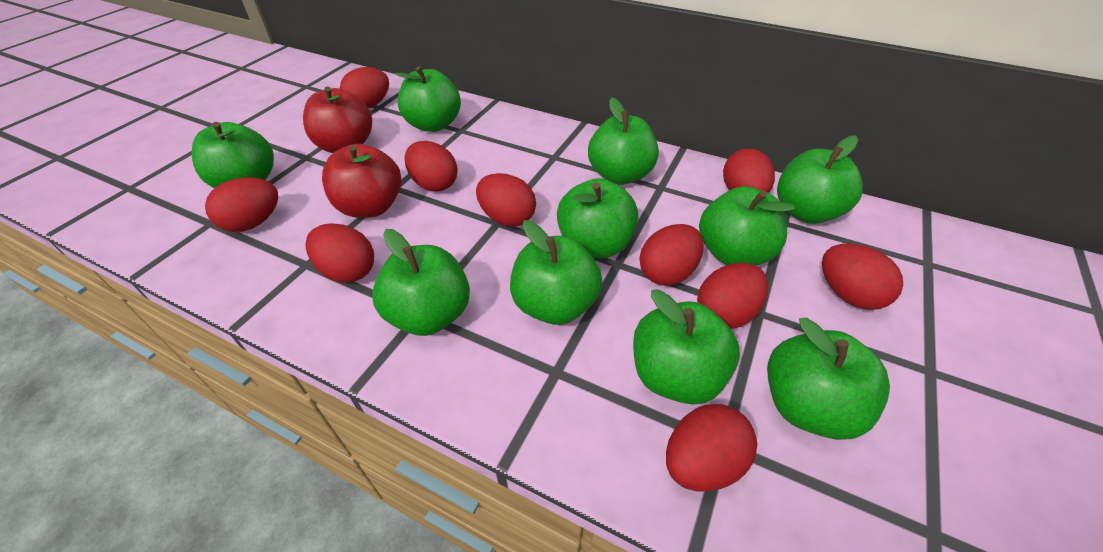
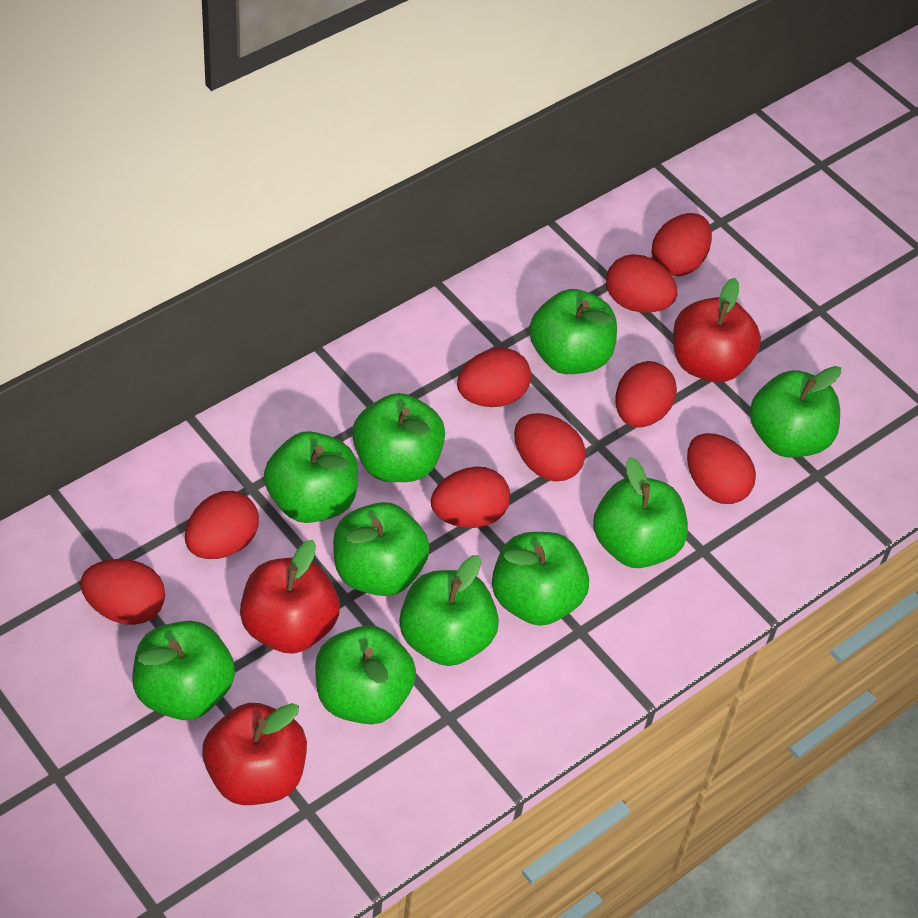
red apple: [303,87,372,153] [322,144,401,218] = 2 -> [202,703,307,805] [240,540,340,654] [673,278,761,382] = 3
red egg: [205,177,278,232] [306,223,374,283] [340,67,389,108] [404,141,458,192] [476,173,536,227] [639,224,704,286] [666,404,757,492] [697,263,768,329] [723,148,775,193] [822,243,903,310] = 10 -> [80,559,165,625] [185,491,259,559] [431,466,510,528] [457,348,531,407] [514,413,585,482] [606,254,677,312] [615,361,677,427] [651,213,712,276] [687,433,756,504] = 9

